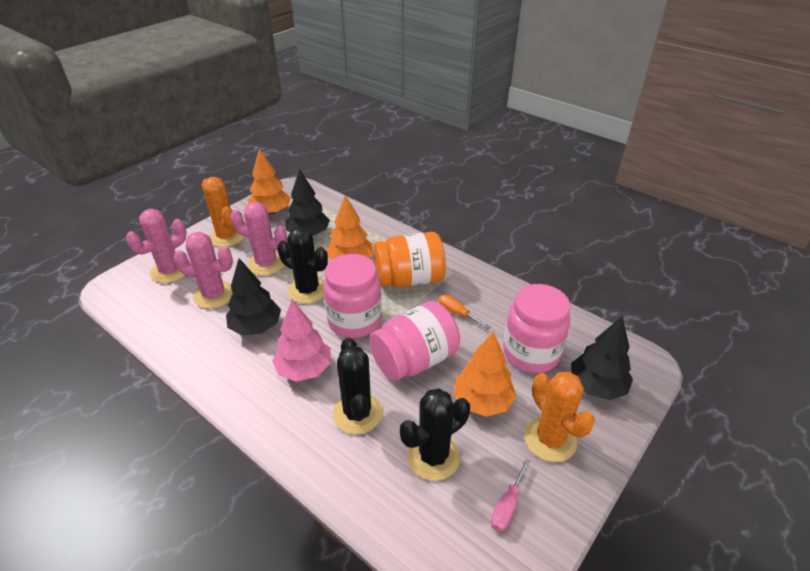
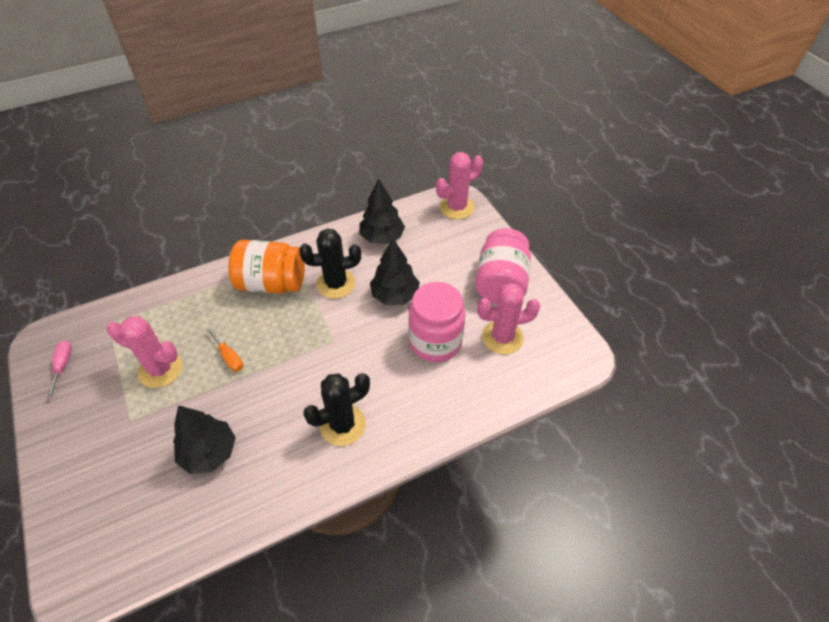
black cactus: [277,227,328,304] [333,338,383,434] [400,388,470,481] = 3 -> [299,228,361,299] [303,373,370,446] = 2
orange cactus: [202,177,244,247] [525,372,595,462] = 2 -> none = 0
orange tree: [248,149,291,215] [326,195,373,260] [454,331,516,417] = 3 -> none = 0
pink jar: [323,254,382,338] [369,301,460,381] [503,284,570,373] = 3 -> [408,282,465,362] [475,228,531,304] = 2
pink tree: [272,300,331,382] = 1 -> none = 0

